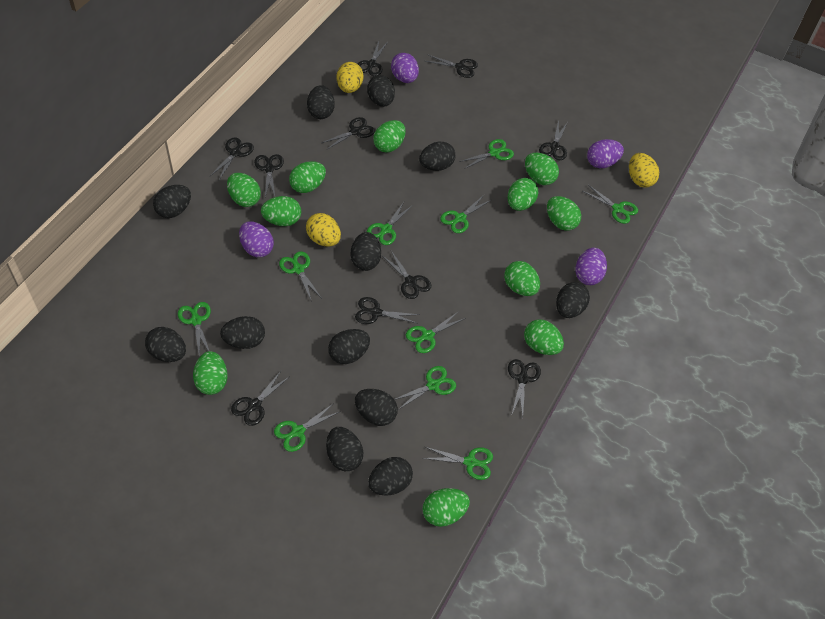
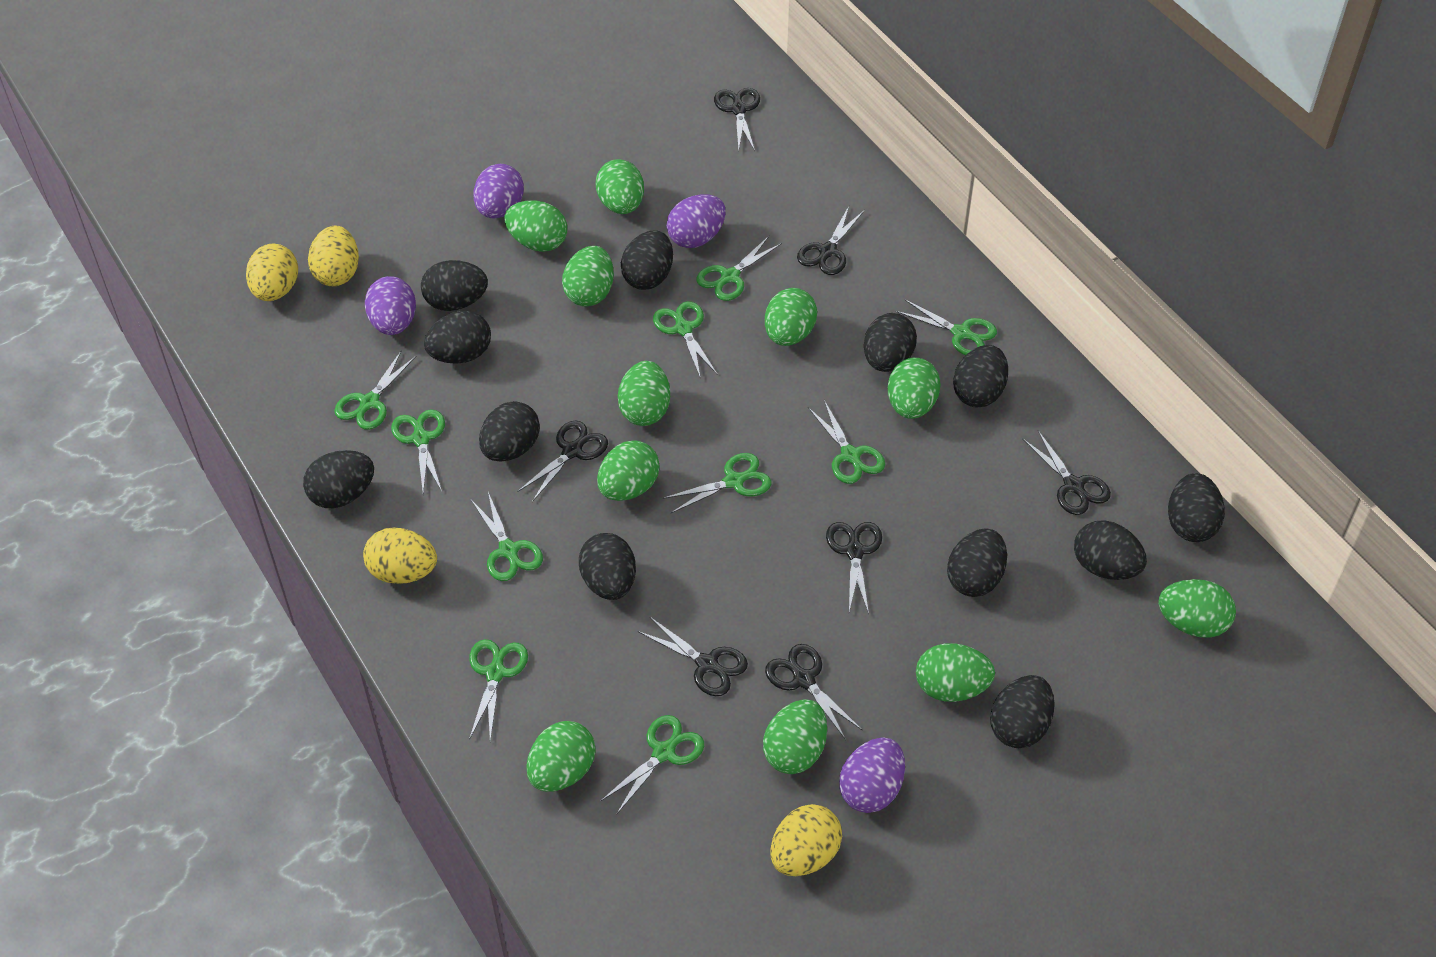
black scissors: [210,137,254,180] [231,371,290,426] [254,154,284,197] [321,117,375,150] [355,297,420,324] [358,42,388,76] [383,251,431,299] [425,54,478,78] [508,359,541,417] [539,120,568,160] = 10 -> [517,420,608,502] [638,617,748,696] [714,88,760,151] [765,644,862,740] [797,206,865,275] [826,522,882,614] [1022,431,1111,515] = 7
yellow egg: [306,213,341,246] [337,62,364,93] [629,153,659,188] = 3 -> [246,244,298,301] [308,225,359,286] [363,527,437,584] [770,804,842,876] = 4

